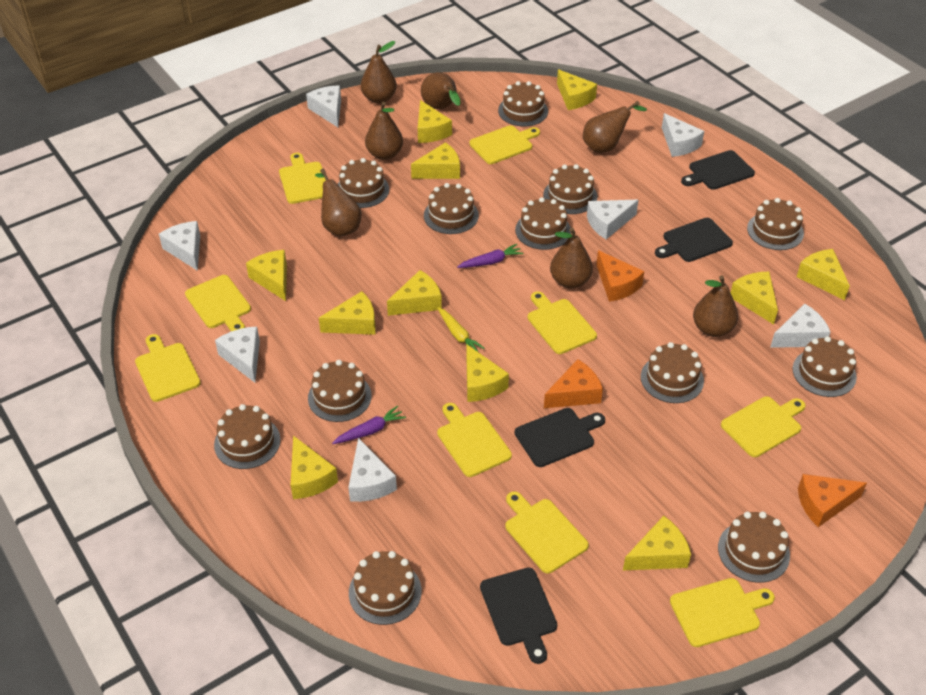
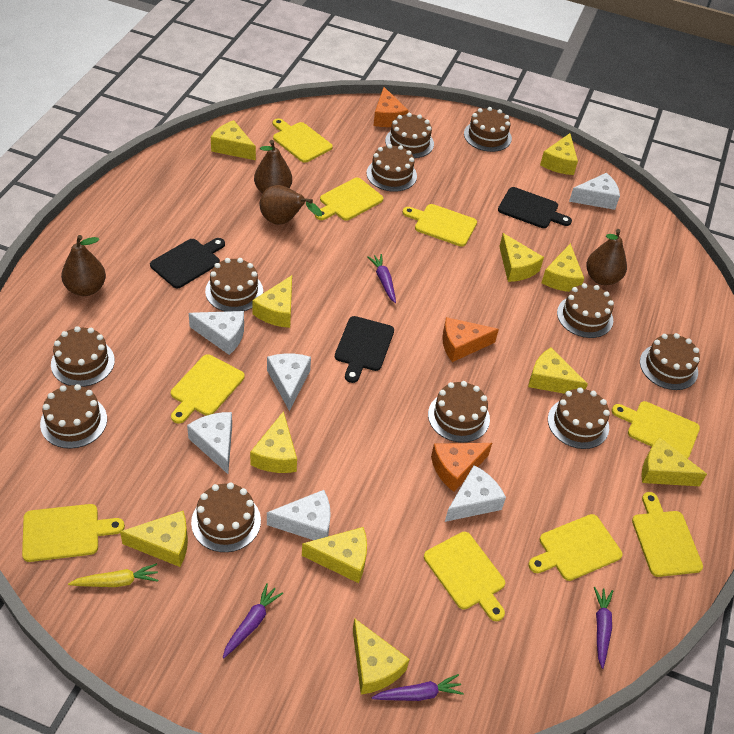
black cutting board: [480,568,557,664] [515,408,605,467] [655,218,733,262] [681,150,755,190] = 4 -> [150,238,225,288] [335,316,394,383] [498,187,572,228] = 3
brown cake: [214,404,281,469] [308,360,372,422] [337,158,389,208] [349,551,422,625] [424,183,479,234] [498,81,548,126] [515,197,571,250] [543,164,598,214] [641,342,704,403] [718,511,790,583] [747,198,804,250] [793,336,857,397] = 12 -> [40,384,107,449] [51,326,115,387] [191,482,261,552] [205,258,263,312] [367,144,417,192] [385,113,434,158] [428,381,490,443] [464,107,512,152] [548,387,610,449] [557,283,614,338] [640,333,700,390] = 11
brown pear: [315,169,362,237] [361,41,397,104] [365,102,403,160] [421,72,461,109] [550,227,593,289] [583,101,647,153] [693,275,738,337] = 7 -> [61,235,106,296] [254,140,292,194] [259,185,322,225] [586,229,627,285] = 4
purple carrot: [332,406,406,444] [457,244,523,268] = 2 -> [223,583,283,658] [367,254,396,303] [371,674,464,701] [594,587,613,669] = 4
white cheese: [159,221,200,271] [215,327,260,383] [306,85,341,127] [348,438,397,502] [587,199,638,239] [662,113,704,157] [770,304,830,348] = 7 -> [187,412,232,474] [189,311,244,355] [267,354,311,411] [267,490,331,540] [445,465,506,522] [569,173,620,210] = 6

